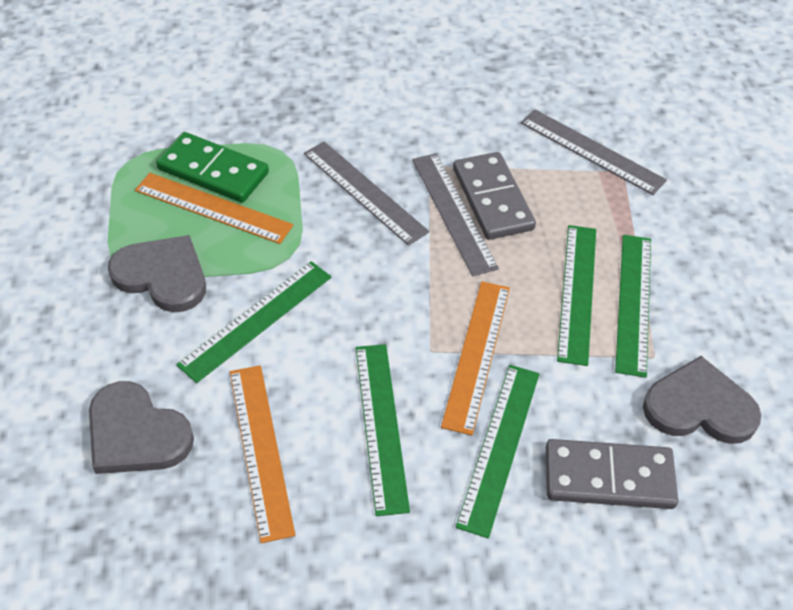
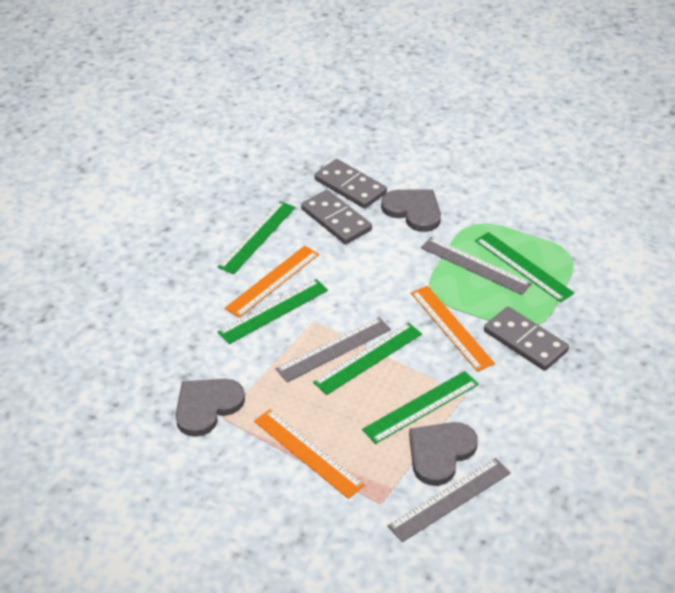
green domino: [156,132,269,203] = 1 -> none = 0
grey domino: [453,152,536,240] [546,439,678,509] = 2 -> [301,190,372,244] [314,159,387,208] [484,307,569,371] = 3

